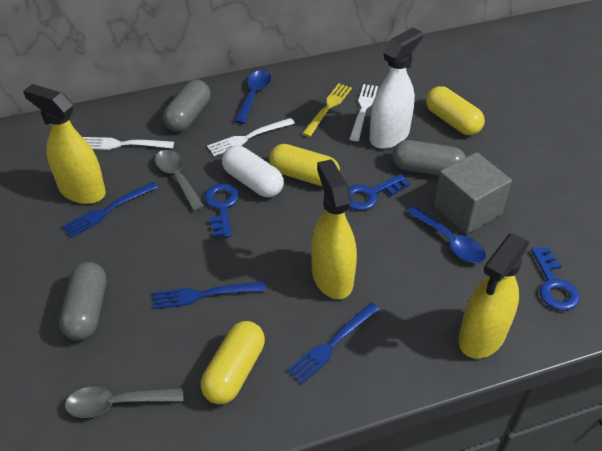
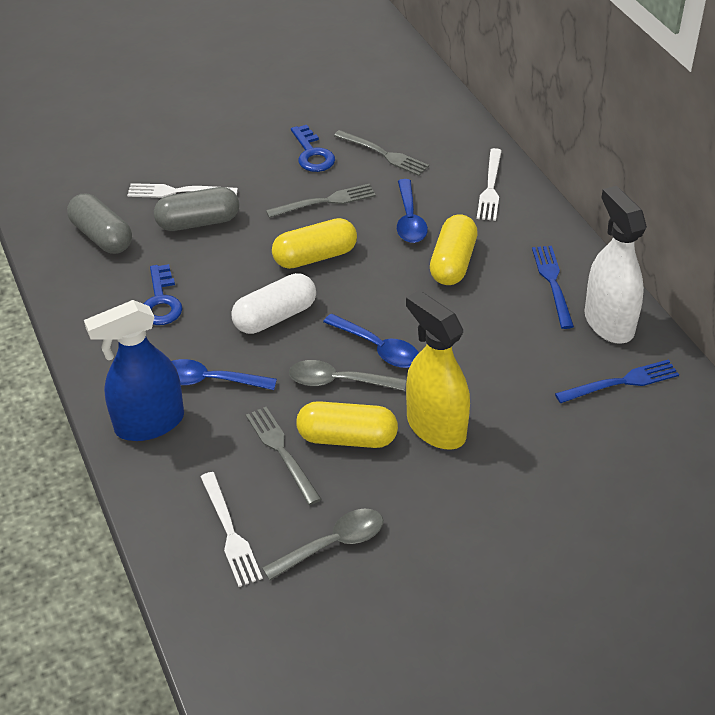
blue fork: [62,182,158,237] [153,281,266,309] [287,302,380,384] = 3 -> [532,246,574,329] [555,359,679,403] = 2
blue key: [204,183,239,238] [349,174,410,211] [531,247,580,311] = 3 -> [144,264,182,325] [291,125,335,172] = 2
blue spoon: [235,70,271,124] [407,206,486,263] = 2 -> [171,359,277,390] [323,313,419,368] [397,179,428,243] = 3
blue spray bottle: none = 0 -> [84,300,184,441] = 1
grey capsule: [59,262,106,340] [163,80,211,132] [392,140,466,176] = 3 -> [67,194,132,254] [154,187,239,231] = 2
grey cube: [434,152,512,234] = 1 -> none = 0
grey fork: none = 0 -> [246,407,321,505] [266,184,376,218] [334,130,429,176] = 3
yellow fork: [302,83,352,137] = 1 -> none = 0
yellow spray bottle: [23,84,106,204] [311,159,357,299] [458,233,530,359] = 3 -> [406,290,470,450] = 1

